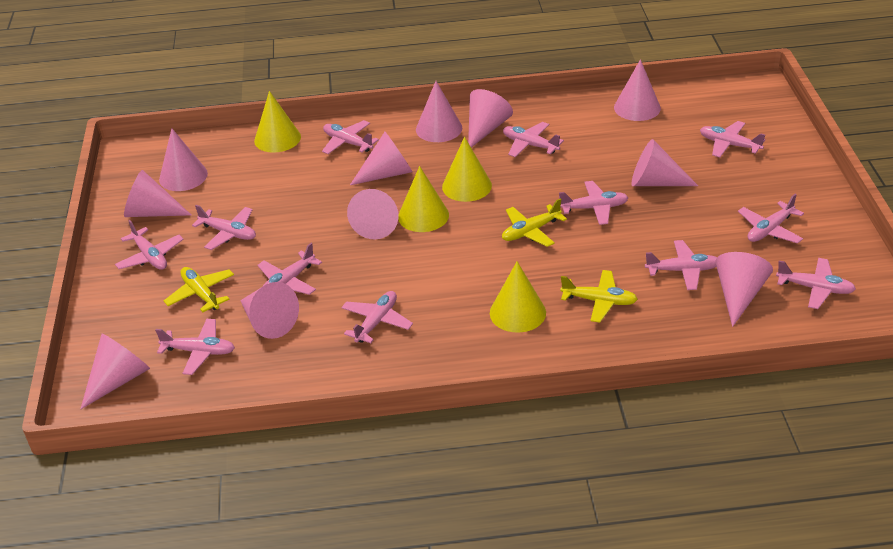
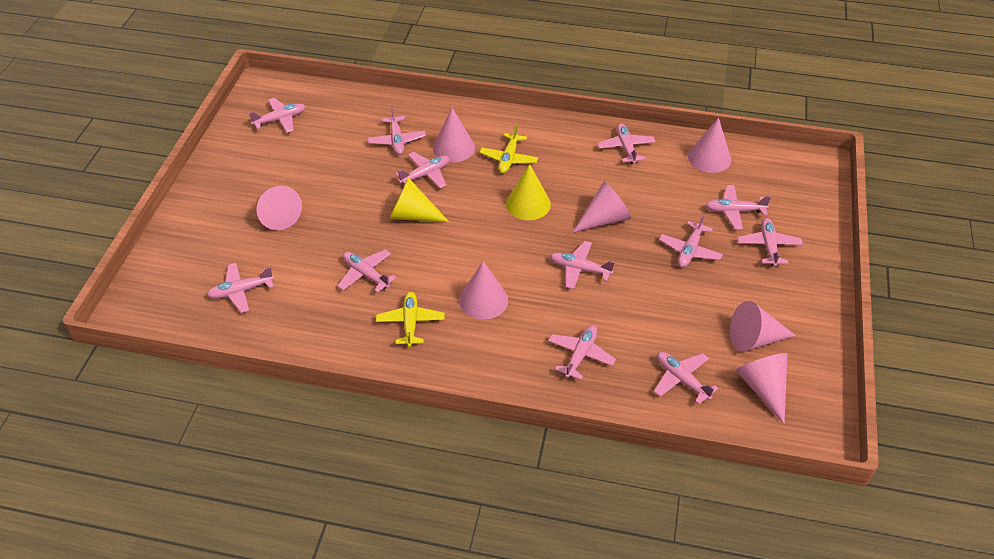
pink cone: [80,334,150,409] [124,170,191,217] [159,129,208,191] [240,282,299,339] [347,189,398,239] [350,132,412,185] [416,81,462,142] [468,89,513,148] [614,59,661,121] [632,139,698,186] [715,252,773,327] = 11 -> [256,186,302,230] [433,108,475,162] [459,261,508,319] [572,181,631,233] [688,118,731,173] [730,301,796,352] [735,353,788,424] = 7
yellow cone: [254,91,301,153] [398,166,449,232] [442,137,492,202] [490,261,546,333] = 4 -> [389,177,449,222] [506,164,551,220] = 2
yellow plane: [164,267,234,312] [502,198,567,247] [560,270,638,323] = 3 -> [376,292,445,347] [479,124,538,174] = 2

